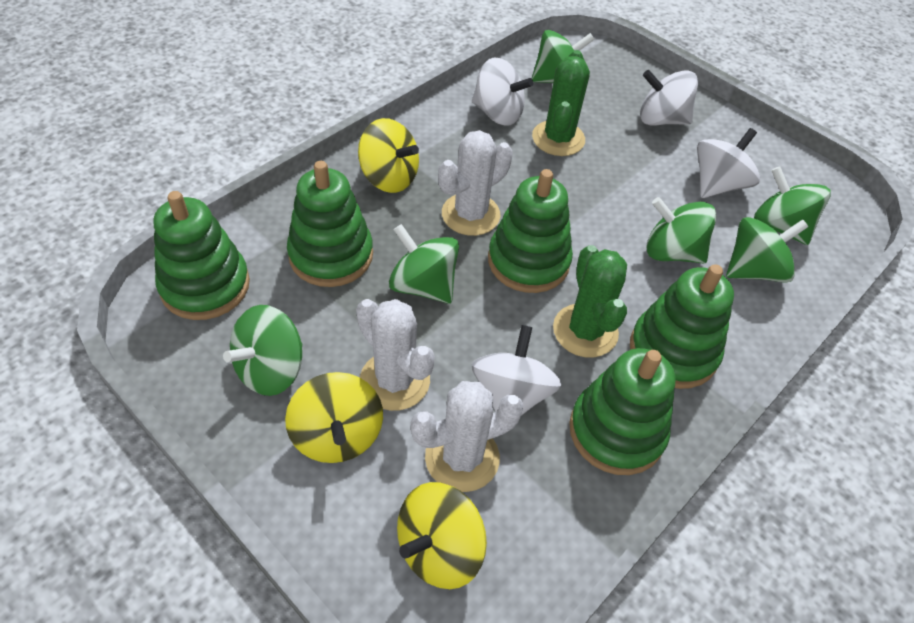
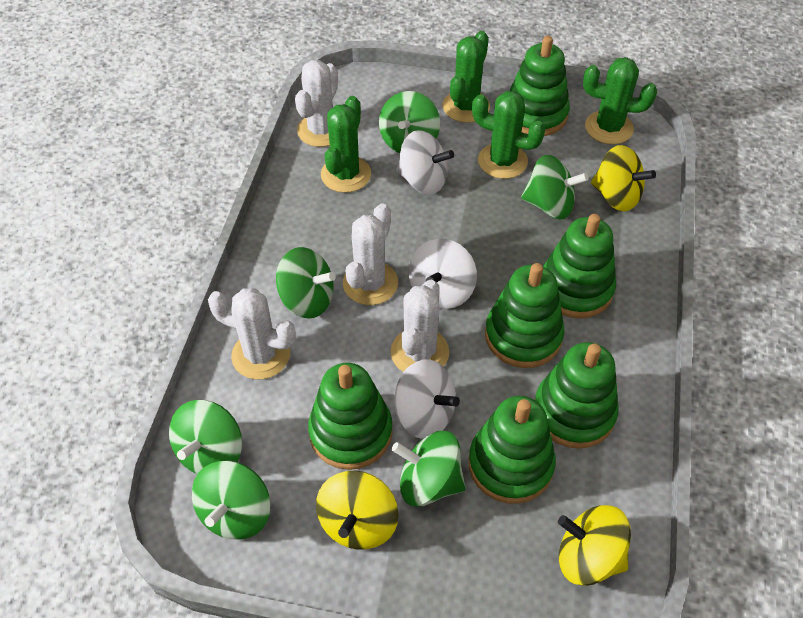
green cactus: [532,50,590,156] [553,245,627,358] = 2 -> [321,96,371,193] [443,31,490,123] [472,91,545,179] [583,57,657,144] = 4
green stacking toy: [154,191,250,320] [287,161,373,287] [488,169,573,293] [569,348,676,475] [630,264,734,389] = 5 -> [308,363,393,470] [469,396,556,504] [485,263,565,368] [510,36,570,136] [535,342,619,449] [543,214,616,318] = 6
white cactus: [356,299,435,411] [410,381,524,492] [438,130,513,236] = 3 -> [208,288,296,379] [295,60,338,147] [343,203,398,305] [391,280,449,372] = 4
white spinning top: [472,58,533,126] [472,325,561,416] [640,70,698,126] [697,128,760,198] = 4 -> [394,359,460,439] [396,130,454,195] [408,239,477,309] = 3

